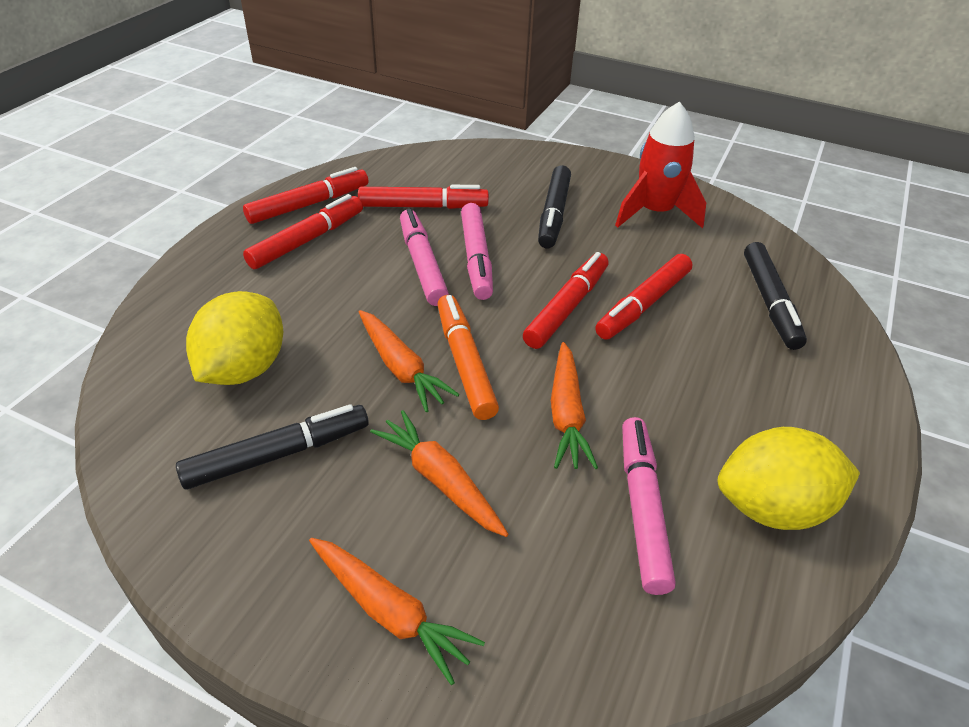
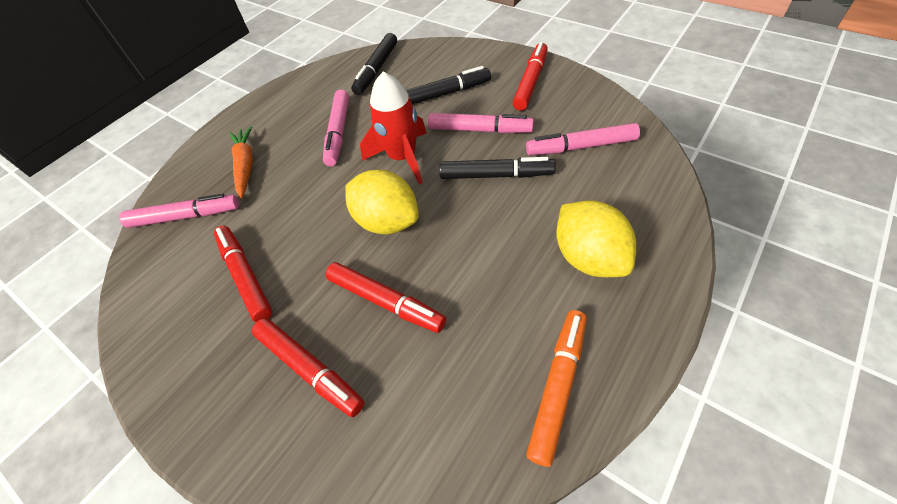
orange carrot: [309,538,485,685] [359,310,460,412] [370,410,509,537] [551,342,598,469] = 4 -> [229,126,253,198] = 1
pink marker: [400,208,449,306] [461,203,493,300] [622,417,676,595] = 3 -> [119,194,239,228] [323,90,349,166] [428,113,534,133] [526,123,640,155] = 4
red marker: [243,167,368,224] [243,194,363,269] [358,185,489,209] [523,252,608,349] [595,254,692,340] = 5 -> [214,226,273,322] [252,318,364,417] [325,262,446,333] [513,42,548,111] = 4

